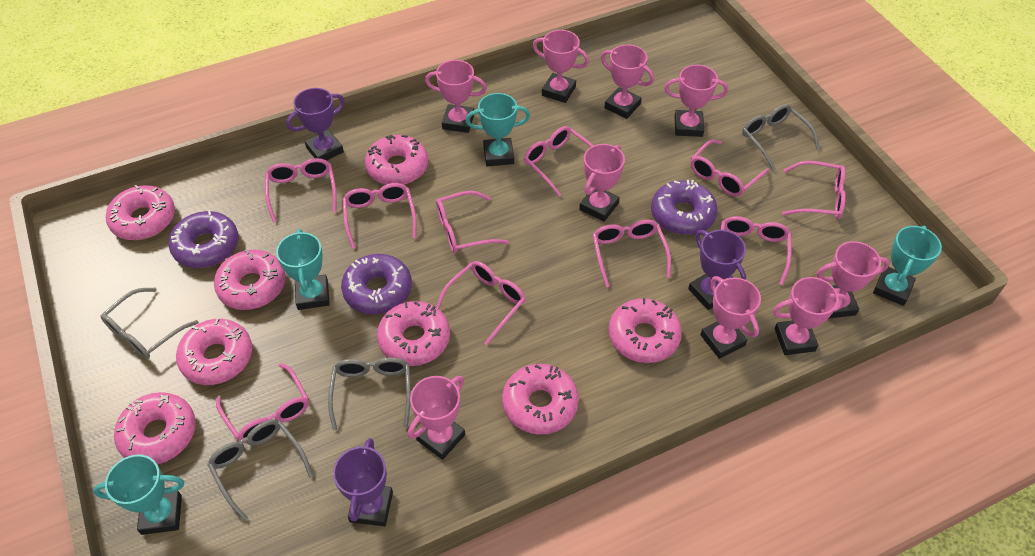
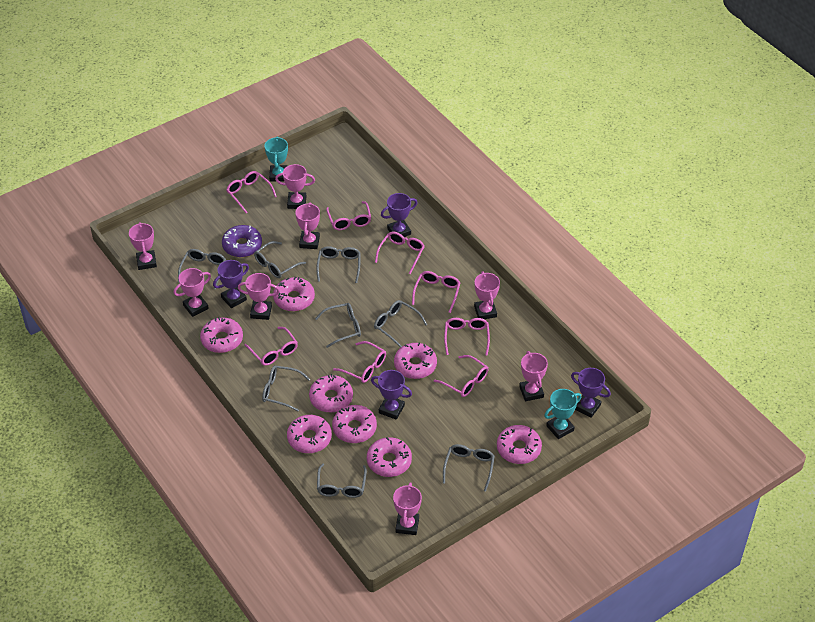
grey glasses: [101,288,199,359] [207,419,314,521] [328,357,411,431] [742,104,820,171] = 4 -> [178,249,226,289] [254,241,306,278] [262,365,310,411] [315,303,361,348] [316,246,361,283] [317,463,367,498] [374,300,427,348] [443,444,495,492] = 8
pink glasses: [216,363,309,443] [265,158,336,222] [343,183,417,249] [436,191,509,253] [436,261,525,345] [524,126,593,197] [593,220,671,287] [690,139,769,197] [720,216,791,285] [782,161,846,219] = 10 -> [226,171,277,213] [244,327,298,366] [326,201,371,230] [333,341,386,383] [375,232,425,274] [412,271,460,313] [434,355,488,397] [444,318,490,356] = 8
pink trophy: [408,376,465,460] [425,60,487,133] [533,30,589,103] [579,144,625,222] [601,44,654,119] [664,65,728,137] [700,276,761,359] [773,277,848,355] [817,241,889,319] = 9 -> [129,222,157,270] [174,268,211,317] [238,273,280,320] [275,164,315,209] [295,202,320,249] [393,482,422,535] [474,272,500,319] [519,351,548,401] = 8
purple donut: [169,210,238,268] [341,254,412,314] [651,180,718,235] = 3 -> [222,225,262,257] = 1
purple trophy: [286,88,345,161] [333,438,393,526] [688,230,746,310] = 3 -> [213,260,249,308] [371,370,412,420] [381,193,417,237] [571,368,611,418] = 4
turquoise trophy: [93,455,184,535] [276,229,330,310] [465,93,530,166] [873,225,942,306] = 4 -> [264,136,288,182] [544,389,581,439] = 2

